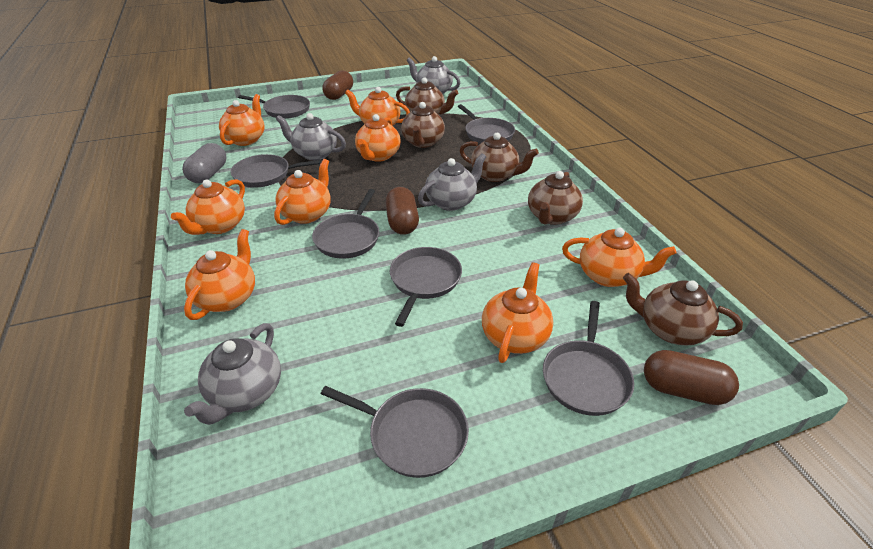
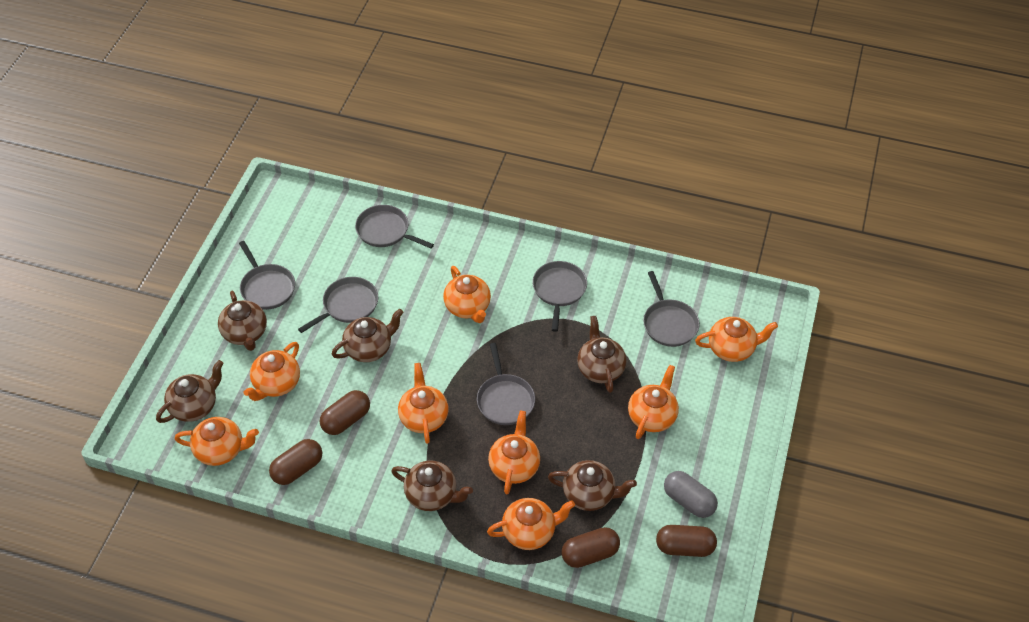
brown capsule: [322,70,353,100] [385,187,419,235] [644,350,739,405] = 3 -> [269,439,322,485] [320,390,370,435] [562,527,620,568] [656,525,717,557] = 4
brown teapot: [396,77,458,115] [401,102,445,148] [459,133,539,182] [528,171,583,225] [623,273,743,346] = 5 -> [156,360,223,423] [218,291,267,351] [332,309,404,362] [391,460,473,511] [548,460,637,511] [577,316,627,393] = 6
grey pan: [231,154,323,188] [238,95,310,119] [312,189,379,258] [321,386,469,478] [390,247,462,327] [458,104,515,143] [543,301,634,416] = 7 -> [239,241,295,310] [298,277,378,333] [355,205,434,248] [477,343,535,425] [532,261,587,332] [643,271,700,347] = 6
grey teapot: [184,323,281,425] [276,113,346,160] [406,56,460,94] [418,153,486,211] = 4 -> none = 0

